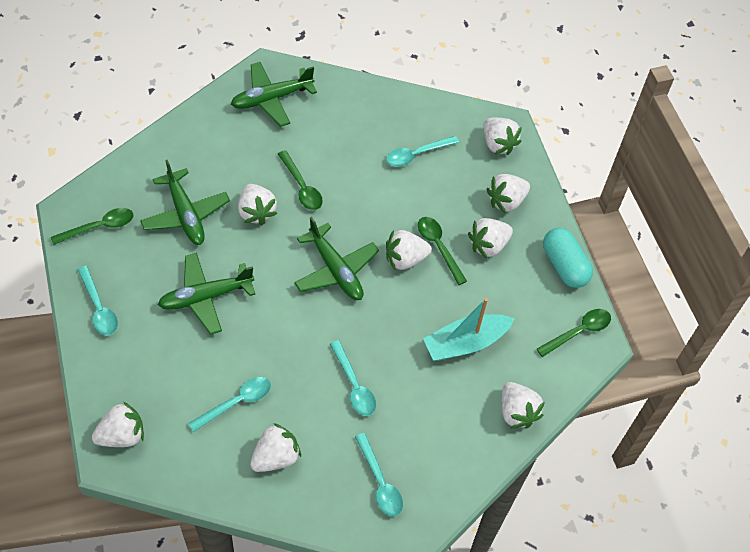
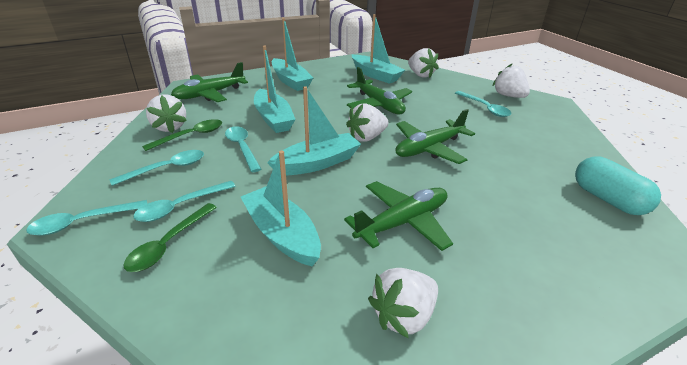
green spoon: [51,208,133,245] [278,150,323,210] [418,217,467,285] [537,309,611,357] = 4 -> [123,203,217,272] [142,119,222,151] = 2
turquoise boat: [423,298,515,361] = 1 -> [241,150,321,266] [254,45,296,133] [267,86,361,176] [272,18,313,91] [352,14,405,84] = 5
white strawberry: [92,401,144,447] [238,184,278,225] [250,423,301,472] [386,230,432,270] [468,218,513,259] [483,118,522,155] [486,174,530,214] [501,382,545,429] = 8 -> [146,95,187,133] [346,103,389,142] [368,268,438,339] [408,48,439,78] [492,64,530,98] = 5

